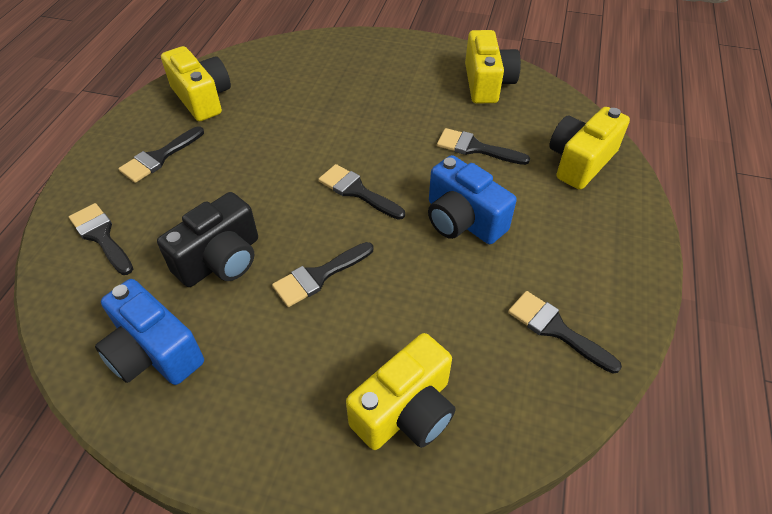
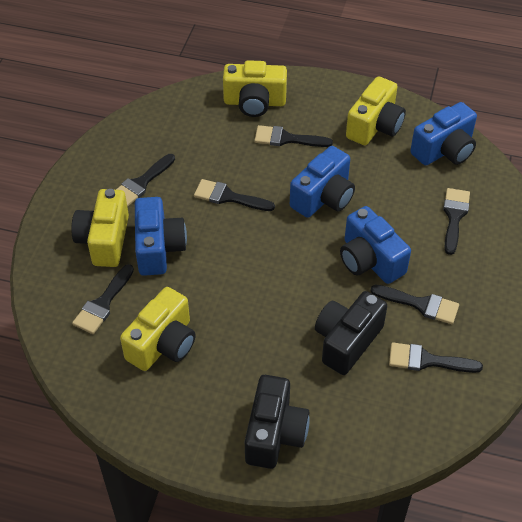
black brush: [69,203,133,275] [118,126,204,183] [272,242,373,307] [318,164,405,220] [437,128,530,165] [508,291,622,374] = 6 -> [72,264,134,334] [116,154,175,207] [194,179,275,211] [254,125,333,147] [370,285,459,324] [389,342,483,373] [443,188,470,255] = 7
black camera: [157,192,258,287] = 1 -> [245,375,310,469] [315,291,387,375] = 2
blue camera: [95,279,204,385] [428,155,517,244] = 2 -> [135,197,187,276] [290,146,355,218] [340,206,411,284] [410,102,477,165] = 4

